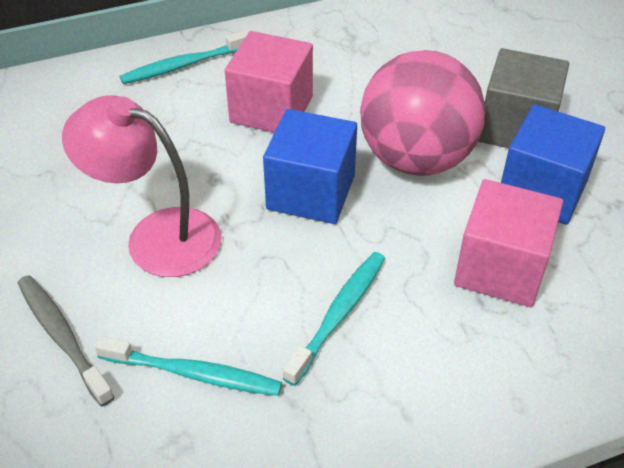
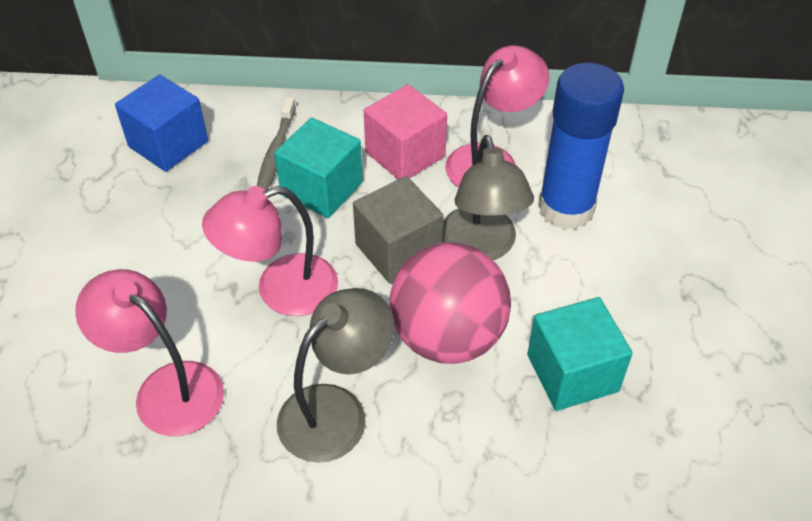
blue cube: [263,109,357,224] [501,104,605,225] = 2 -> [115,75,208,172] = 1
blue glue stick: none = 0 -> [538,63,624,230] = 1
grey lamp: none = 0 -> [277,288,395,463] [442,135,534,260] = 2
pink cube: [225,31,313,133] [454,179,563,307] = 2 -> [364,84,447,179] = 1
pink lamp: [62,95,221,277] = 1 -> [75,269,224,436] [202,186,338,316] [445,45,550,188] = 3
turquoise cube: none = 0 -> [274,117,363,218] [527,297,633,411] = 2
turquoise toothbrush: [95,336,282,396] [120,30,249,84] [283,252,385,386] = 3 -> none = 0

